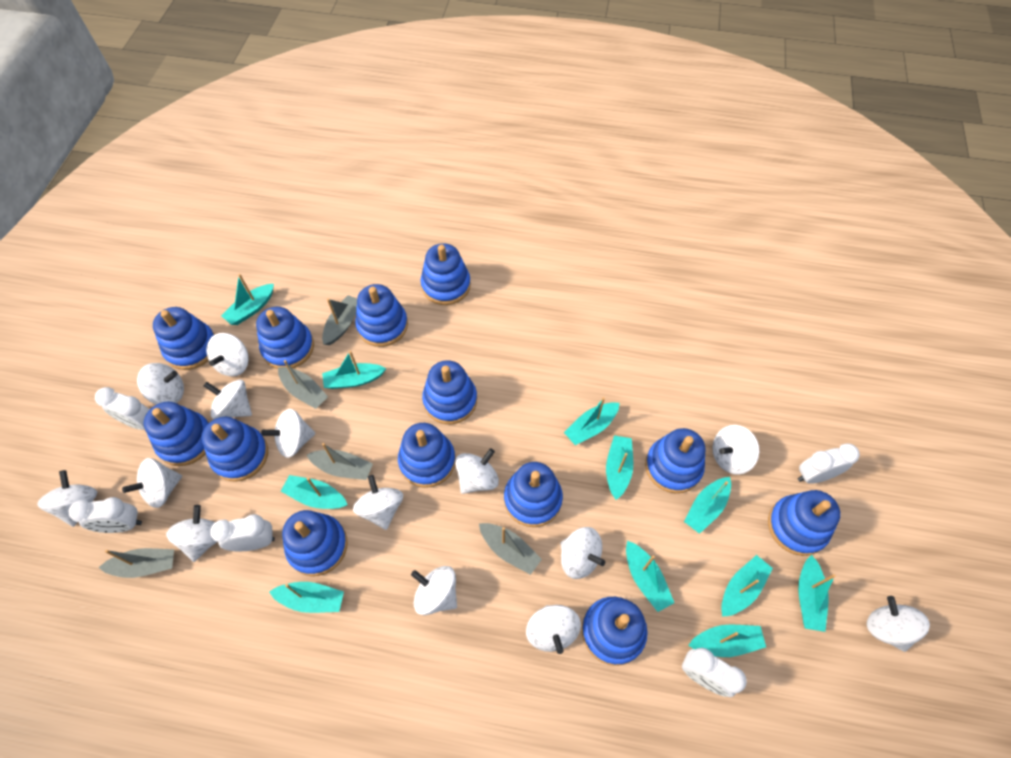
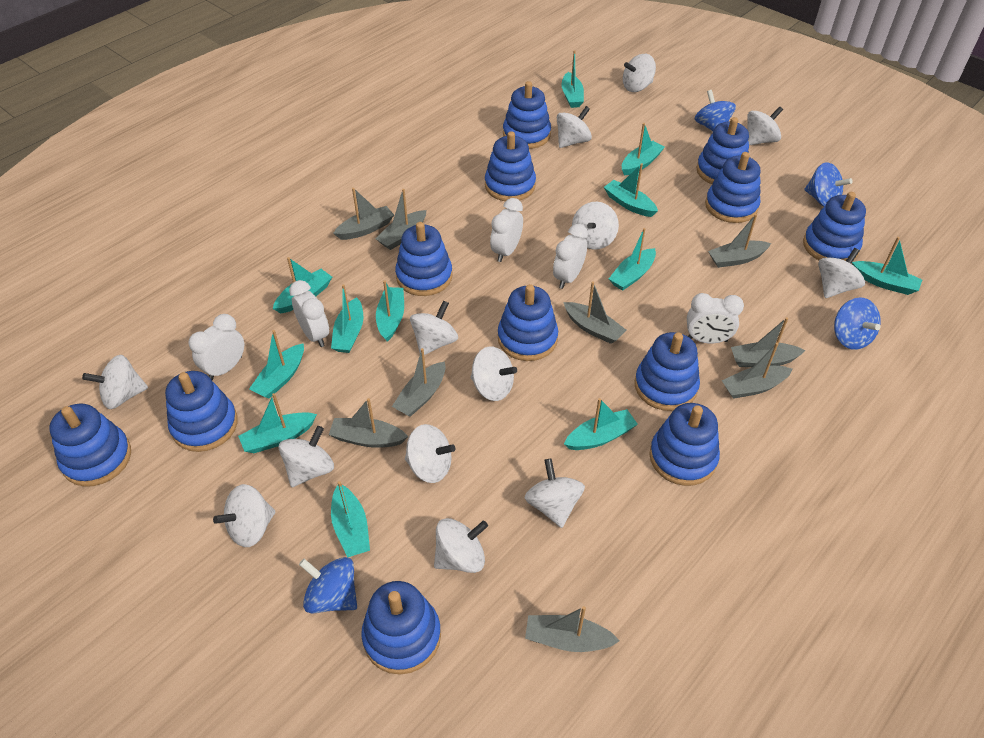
blue spinning top: none = 0 -> [299,557,357,614] [695,90,736,131] [805,162,853,206] [834,297,881,350] = 4
blue stacking toy: [144,401,209,466] [153,307,215,370] [202,417,268,482] [256,307,314,369] [282,510,348,576] [355,284,408,347] [398,423,455,488] [421,243,471,305] [422,360,477,424] [504,462,563,527] [582,597,648,666] [645,428,706,493] [768,490,840,556] = 13 -> [49,404,131,487] [165,371,238,452] [361,581,441,675] [395,222,453,296] [485,131,536,201] [498,284,558,361] [503,81,551,149] [635,332,700,411] [649,403,720,486] [696,117,749,184] [705,152,760,223] [803,192,866,261] = 12
grey boat: [98,548,174,578] [278,360,328,409] [307,443,373,480] [322,295,357,345] [479,523,542,575] = 5 -> [329,398,408,448] [333,188,394,240] [375,189,426,250] [392,348,445,417] [525,606,620,652] [563,281,626,344] [708,214,771,268] [722,343,792,399] [731,317,805,367] = 9
turquoise boat: [221,274,274,325] [269,582,344,613] [281,475,348,509] [322,351,387,389] [564,397,620,445] [606,435,633,500] [626,541,674,612] [684,477,731,534] [688,625,766,657] [721,555,773,617] [798,555,836,632] = 11 -> [238,393,317,453] [249,330,304,398] [273,257,332,314] [331,284,363,353] [331,481,370,558] [376,280,404,342] [562,50,584,108] [564,398,638,450] [604,163,658,217] [609,228,656,291] [622,123,665,176] [852,237,922,295] = 12
white spinning top: [37,470,97,527] [122,458,182,508] [137,363,184,405] [166,505,217,562] [203,380,252,419] [206,333,249,376] [261,409,316,458] [353,475,403,530] [411,566,457,615] [455,448,499,494] [526,605,581,654] [560,527,605,579] [712,425,759,475] [867,596,930,652] = 14 -> [82,355,148,409] [213,484,275,547] [279,426,334,487] [405,424,455,483] [410,300,458,355] [434,518,488,573] [471,346,517,401] [524,458,585,528] [557,106,592,148] [572,202,619,250] [623,54,656,92] [747,106,783,146] [818,248,865,298] = 13

